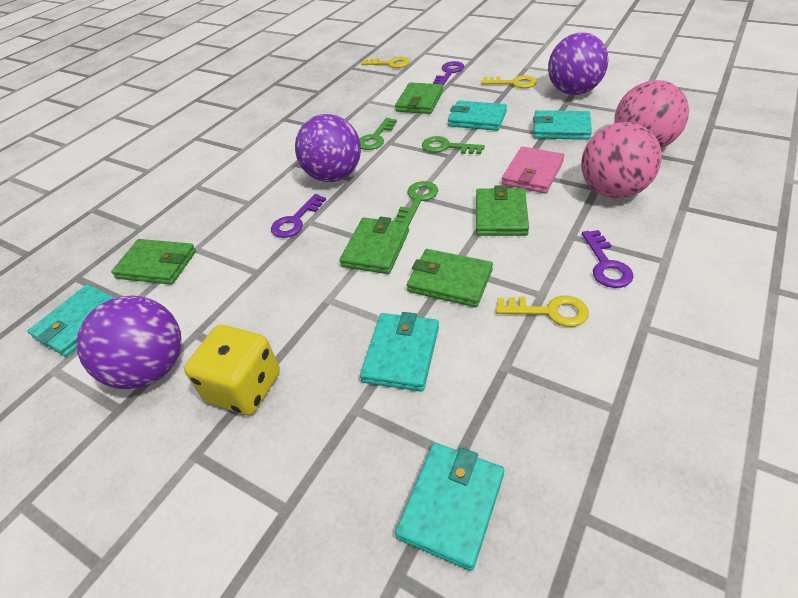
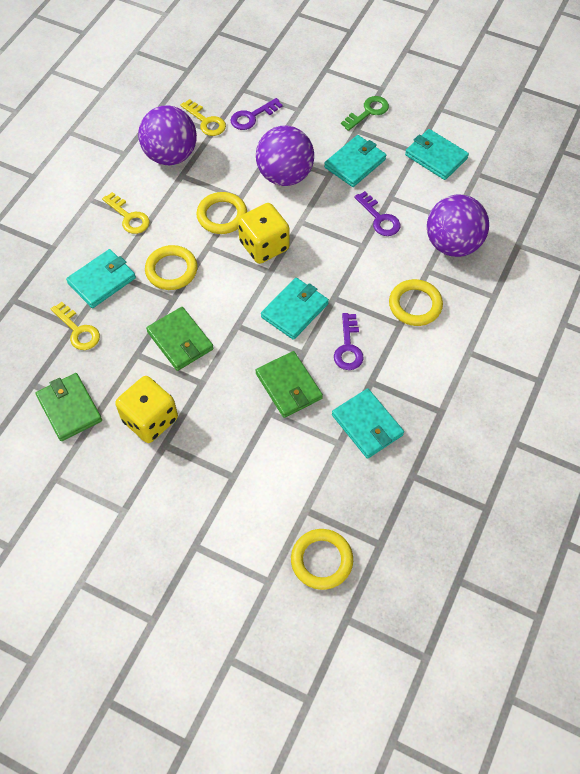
green key: [359,118,397,150] [395,181,438,224] [422,136,485,154] = 3 -> [341,96,389,131] = 1
green wallet: [111,239,196,285] [339,217,409,274] [395,83,443,114] [407,249,493,307] [476,185,529,236] = 5 -> [35,373,102,441] [146,307,214,371] [256,351,323,418] = 3
pink ball: [581,122,662,198] [614,80,689,148] = 2 -> none = 0
pink wallet: [502,146,565,194] = 1 -> none = 0
yellow dice: [184,325,280,415] = 1 -> [115,376,178,443] [238,203,289,264] = 2
yellow ring: none = 0 -> [145,245,197,290] [196,192,247,234] [291,529,353,590] [389,279,443,326] = 4

